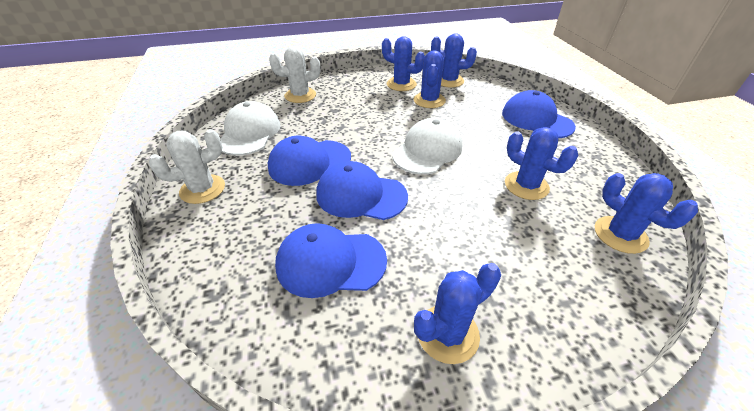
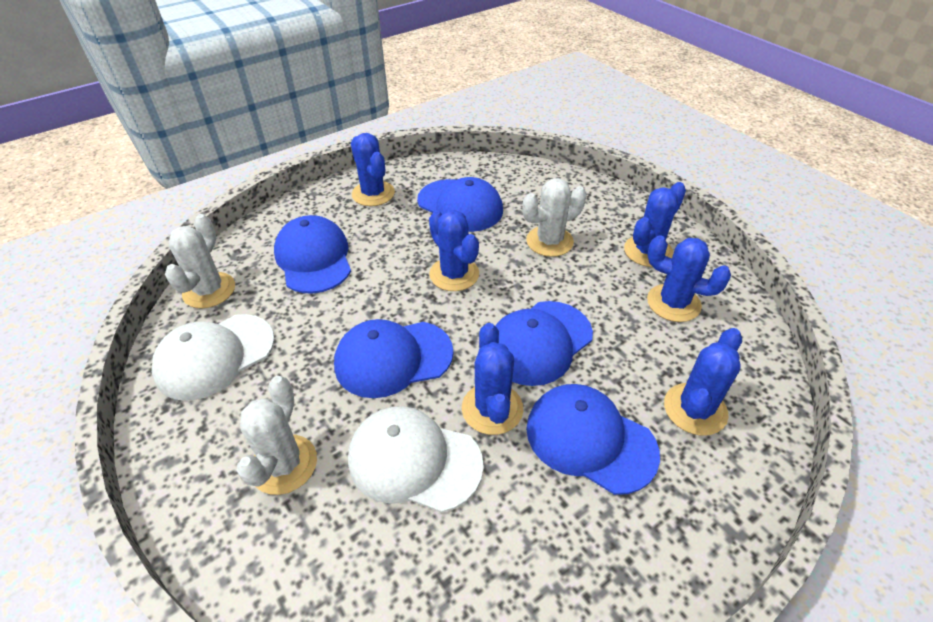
blue cap: [268,136,351,186] [275,223,387,298] [316,161,408,220] [502,90,576,138] = 4 -> [274,215,351,294] [334,319,453,398] [417,177,503,232] [495,301,593,386] [526,384,660,495] = 5
white cactus: [149,129,225,204] [269,46,321,103] = 2 -> [165,214,235,308] [236,376,317,495] [523,178,586,257] = 3

